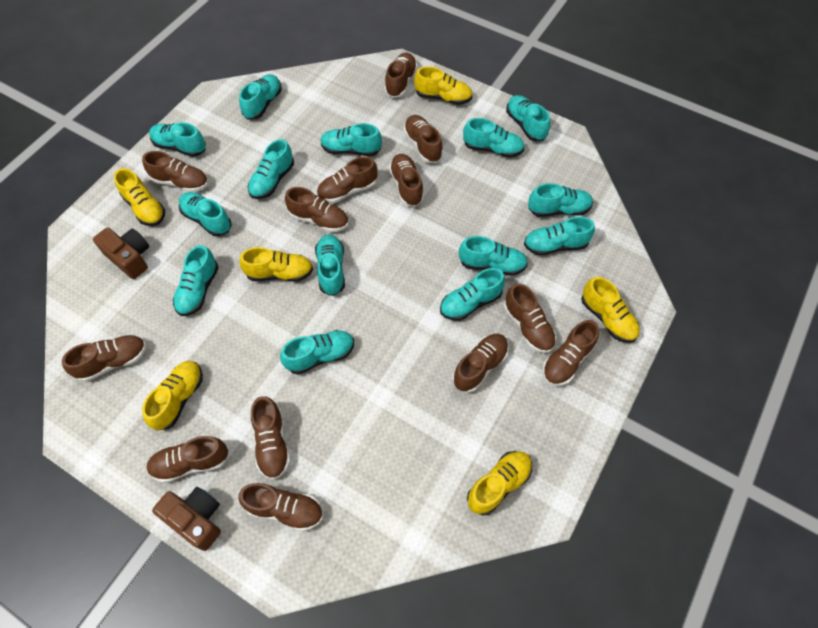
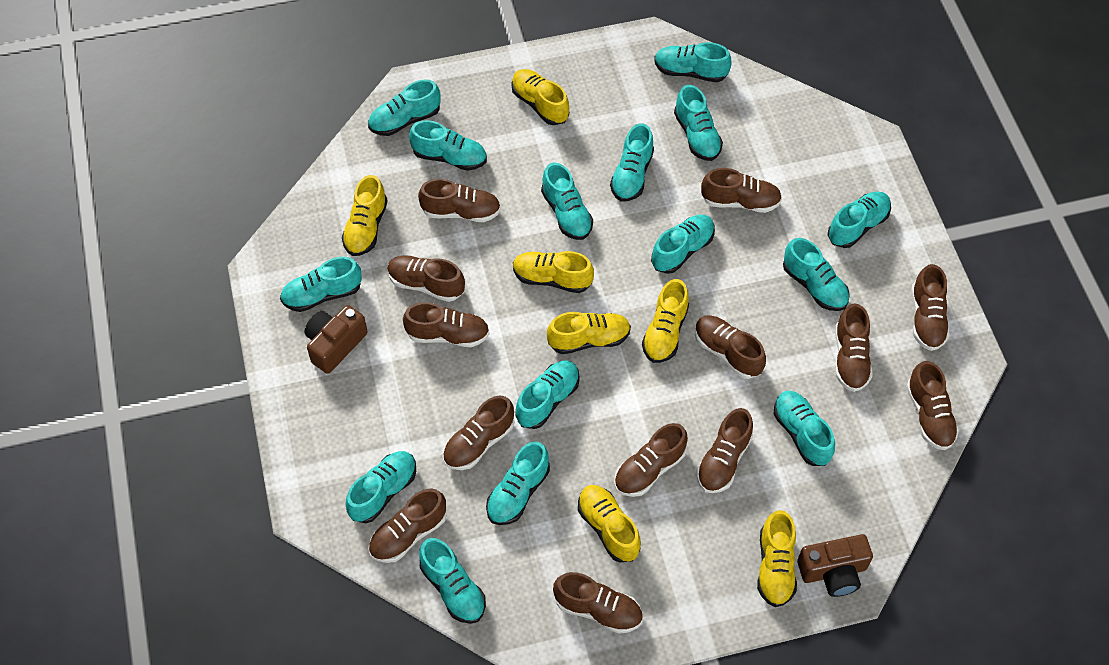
turquoise shoe: [149,122,206,157] [173,245,219,316] [179,192,232,236] [239,74,282,120] [248,139,294,199] [280,330,354,374] [315,234,345,296] [320,123,382,156] [440,268,505,321] [459,236,528,276] [463,118,524,158] [506,95,550,141] [524,216,595,256] [528,183,593,217] = 14 -> [280,257,362,312] [345,451,416,523] [368,79,441,136] [409,120,487,171] [419,538,486,624] [486,441,550,525] [516,360,580,429] [541,162,593,240] [610,123,654,201] [651,215,715,274] [654,42,732,82] [674,85,723,161] [774,391,835,466] [783,238,850,311] [828,192,891,248] = 15
yellow shoe: [114,168,165,226] [142,361,203,430] [239,247,313,282] [414,66,472,105] [467,451,532,516] [581,277,640,343] = 6 -> [342,175,388,256] [512,69,569,125] [513,251,594,293] [547,312,631,354] [578,485,641,562] [642,279,689,363] [757,510,797,607] = 7

